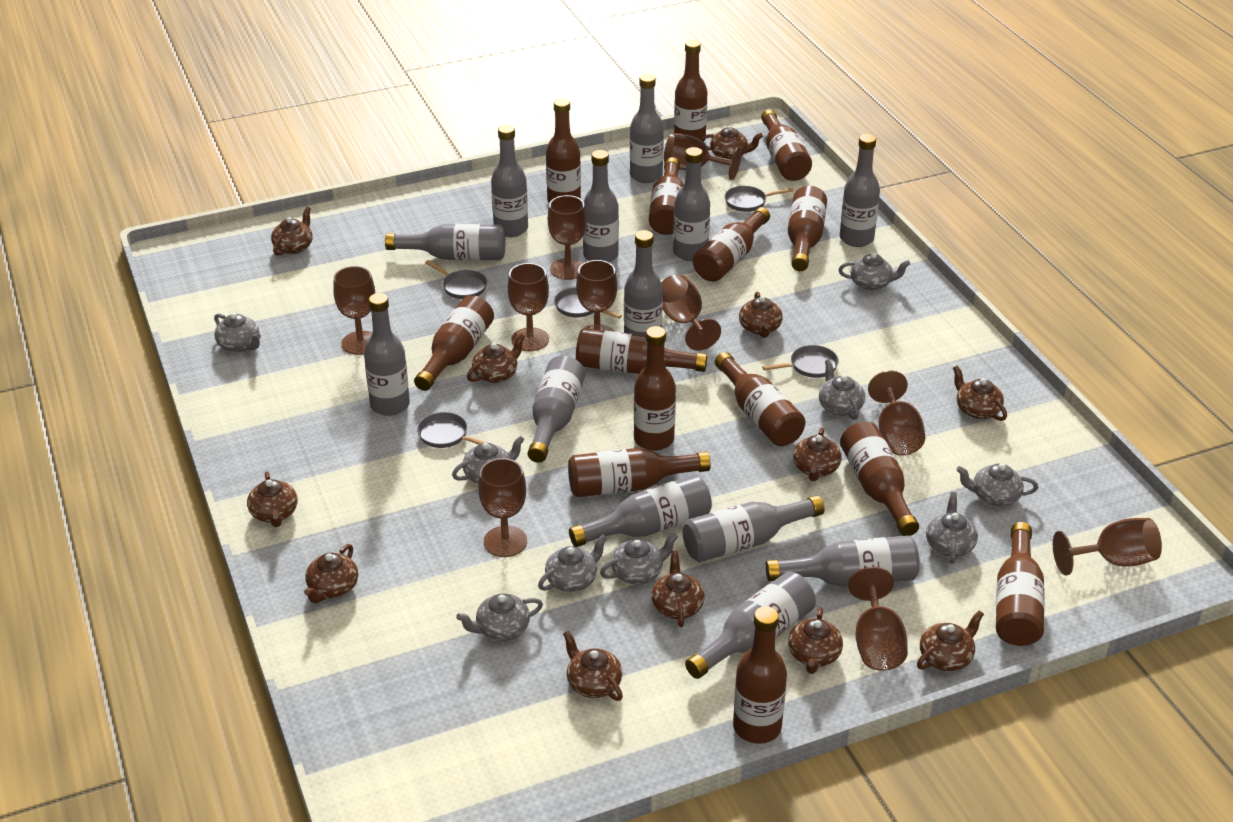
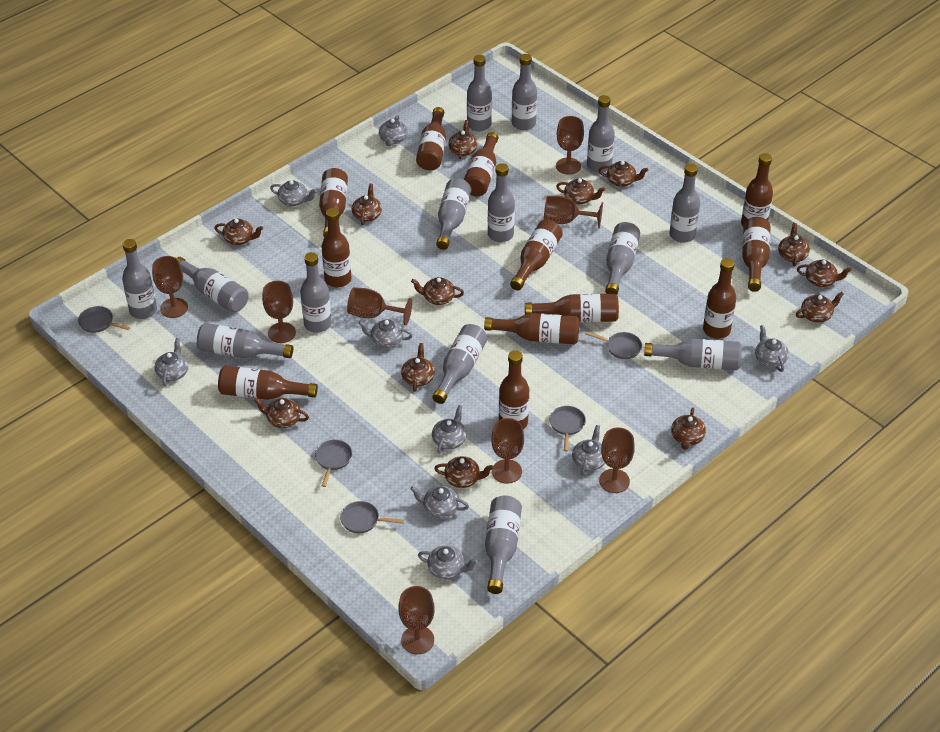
brown bottle: [414,295,494,391] [546,98,581,203] [568,448,711,497] [576,328,707,374] [634,326,676,451] [649,157,684,235] [674,40,707,142] [693,207,770,282] [715,352,805,446] [733,606,787,744] [761,109,812,181] [788,186,827,271] [840,422,919,536] [996,522,1044,646] = 14 -> [218,366,318,400] [319,168,348,237] [322,208,351,287] [416,107,446,170] [464,132,498,196] [484,313,579,344] [499,350,529,429] [510,219,563,290] [525,294,619,322] [703,258,736,339] [741,153,773,227] [742,217,770,292] = 12
brown goblet: [333,266,375,355] [478,458,527,557] [508,263,549,351] [548,195,587,280] [576,260,617,333] [661,275,721,351] [664,133,741,180] [848,567,908,671] [868,370,926,455] [1053,518,1162,576] = 10 -> [152,256,188,318] [262,281,296,343] [347,287,412,325] [398,586,435,654] [491,418,524,484] [544,196,603,228] [556,116,584,175] [599,427,635,493] = 8
brown teapot: [247,472,298,527] [271,207,313,256] [304,544,358,603] [467,334,525,383] [563,631,623,701] [651,550,704,627] [700,126,763,160] [739,292,783,338] [788,607,843,674] [793,428,841,481] [917,610,984,671] [953,365,1007,421] = 12 -> [215,219,263,245] [254,398,309,428] [351,183,382,225] [401,343,435,392] [411,277,464,305] [434,456,493,488] [448,120,478,159] [556,178,605,205] [598,161,648,187] [671,408,706,450] [778,223,810,266] [796,292,844,323] [797,260,851,287] = 13
grey bottle: [364,293,410,416] [385,224,505,260] [491,125,528,237] [528,356,585,463] [569,475,712,547] [583,150,619,262] [624,230,663,336] [630,74,664,183] [673,147,710,261] [683,495,825,562] [685,571,816,679] [766,535,920,587] [840,134,880,247] = 13 -> [122,239,157,319] [177,257,248,313] [197,323,293,358] [300,252,332,333] [432,324,488,404] [436,178,471,250] [467,55,492,131] [485,495,522,594] [488,163,515,242] [512,54,537,130] [587,95,615,173] [605,222,640,295] [644,339,742,370] [669,164,700,243] = 14

